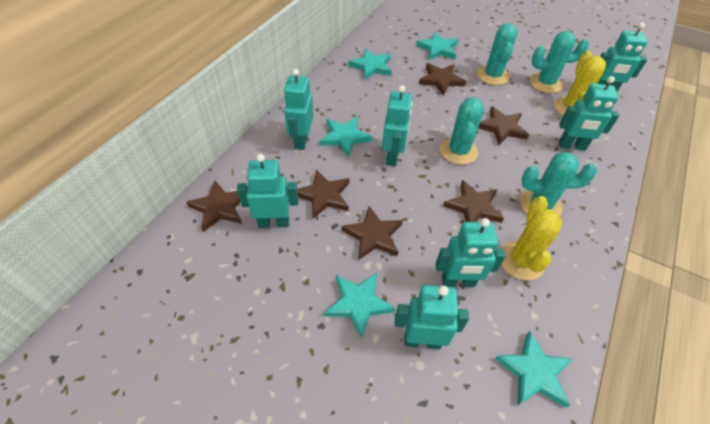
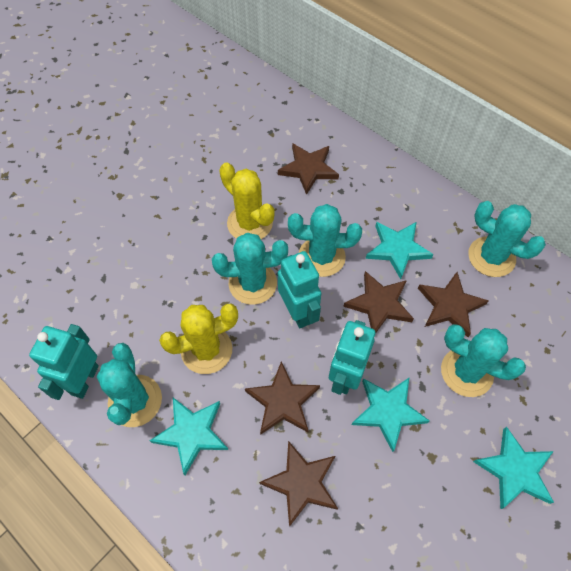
brown star: [186,181,242,232] [297,169,349,219] [342,206,403,260] [419,63,466,96] [443,180,504,223] [478,106,529,145] = 6 -> [245,361,320,435] [259,441,338,527] [278,143,339,195] [343,271,414,334] [418,272,489,337] = 5
turquoise cactus: [440,97,484,165] [477,23,518,85] [520,152,597,216] [530,31,589,93] = 4 -> [97,343,162,427] [212,233,288,305] [288,204,362,277] [441,324,526,397] [468,201,546,277] = 5
turquoise robot: [237,154,298,228] [284,69,313,150] [382,85,413,166] [395,285,469,349] [435,218,506,287] [559,76,619,151] [597,23,648,92] = 7 -> [29,324,99,400] [278,251,321,328] [329,320,375,395] = 3
turquoise star: [320,117,373,157] [324,273,395,338] [348,48,392,80] [416,32,458,60] [495,331,572,407] = 5 -> [150,397,228,475] [352,378,430,452] [366,222,434,279] [473,427,554,509] = 4

